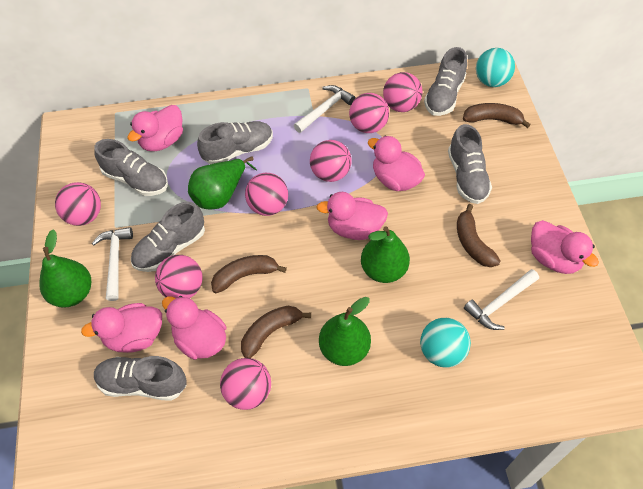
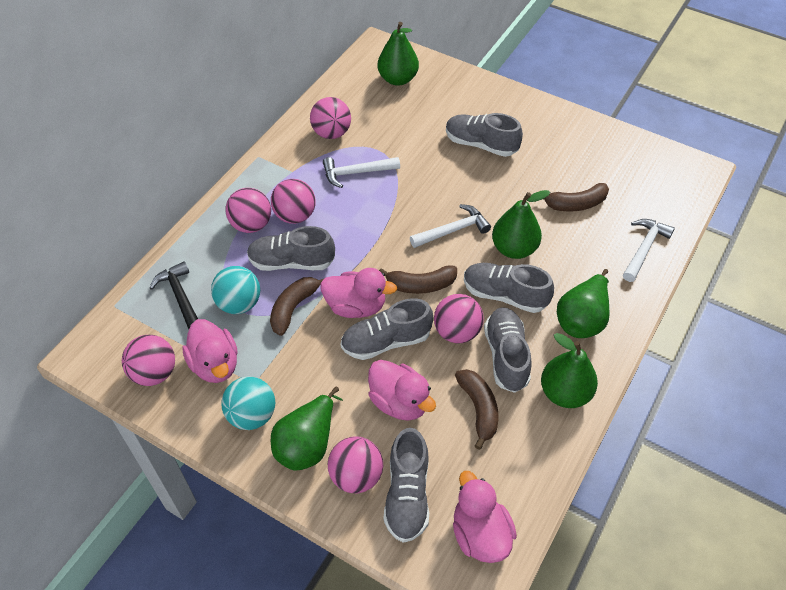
black hammer: none = 0 -> [150,261,198,329] = 1
green pear: [39,229,91,308] [188,156,257,209] [319,297,371,366] [361,226,410,283] = 4 -> [271,387,343,471] [377,22,419,86] [492,190,550,259] [541,333,598,408] [557,269,610,338] = 5
pink ball: [55,182,101,226] [155,255,203,298] [220,358,271,410] [245,173,288,216] [310,140,352,182] [349,93,389,133] [383,72,422,112] = 7 -> [122,335,175,386] [226,188,271,233] [271,179,316,224] [310,97,351,139] [328,437,383,493] [434,294,484,343] = 6
pink duck: [81,303,162,353] [127,105,183,151] [162,296,227,360] [316,192,388,240] [368,136,425,191] [531,220,599,274] = 6 -> [182,319,238,383] [320,268,397,318] [368,360,436,421] [453,471,517,563] = 4

